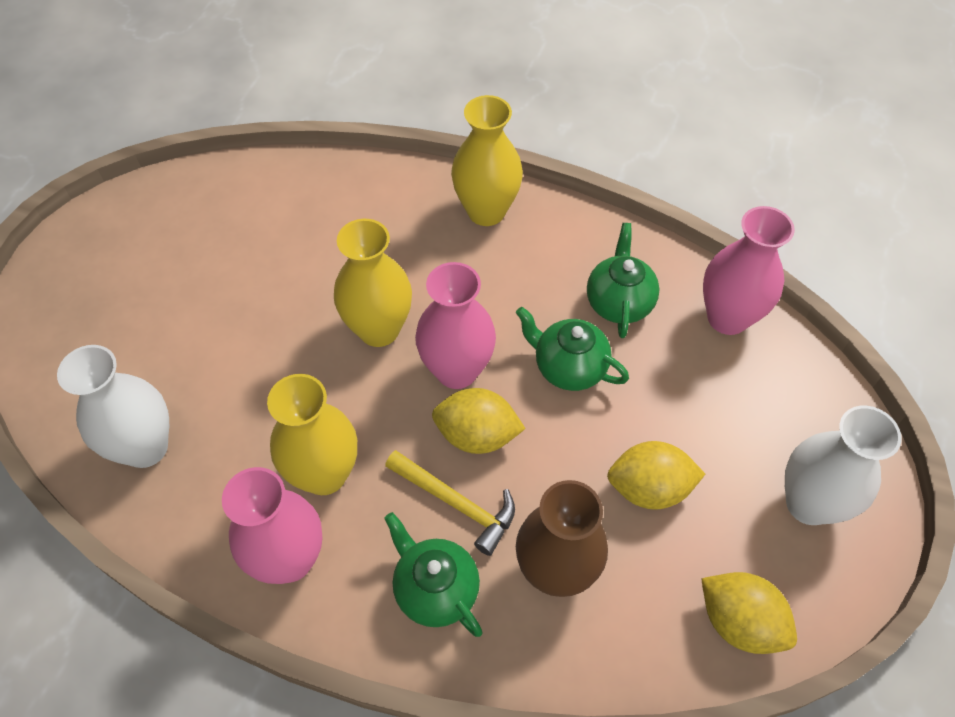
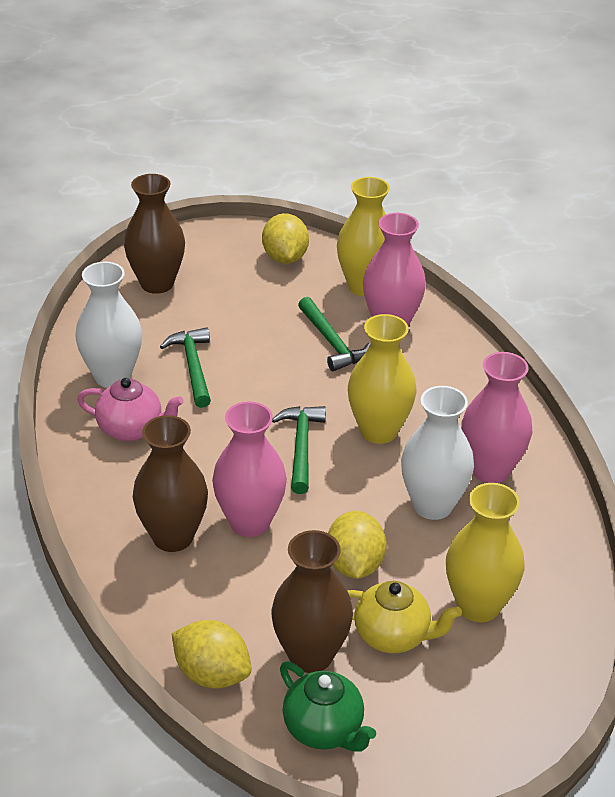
brown vase: [516,480,608,597] = 1 -> [124,174,185,294] [133,415,208,552] [271,530,353,673] = 3
green hammer: none = 0 -> [160,327,211,408] [272,406,326,494] [298,297,371,371] = 3
green teapot: [384,512,483,637] [516,307,629,391] [587,223,659,338] = 3 -> [280,662,376,752] = 1
pink teapot: none = 0 -> [77,378,184,441] = 1
yellow hammer: [385,450,515,556] = 1 -> none = 0
yellow teapot: none = 0 -> [347,581,462,653] = 1

